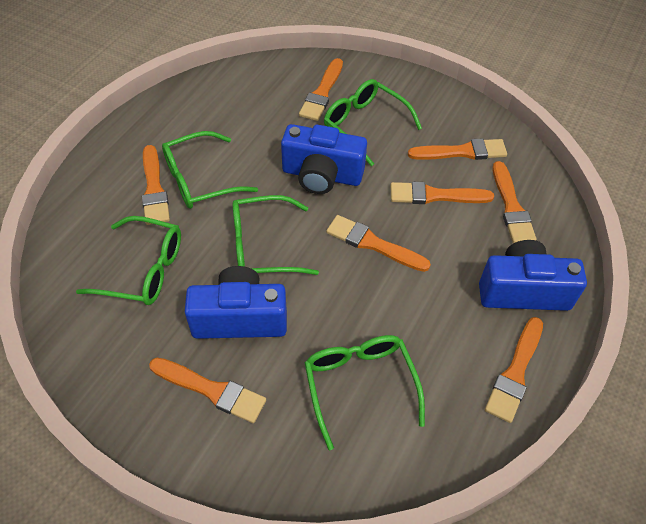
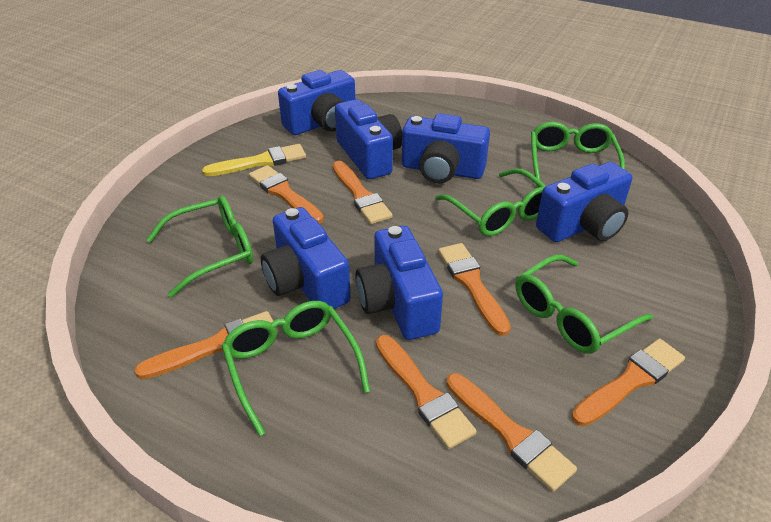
blue camera: [185,266,287,339] [281,124,367,194] [479,240,587,311] = 3 -> [261,207,351,309] [278,70,355,135] [335,99,402,179] [355,226,443,340] [402,113,490,183] [536,162,632,242] = 6
orange brush: [142,145,170,225] [149,358,266,423] [299,58,343,121] [326,215,431,272] [390,182,494,204] [408,138,507,160] [485,317,543,423] [493,161,537,244] = 8 -> [134,311,278,379] [249,165,324,224] [333,161,393,224] [376,335,477,449] [438,243,511,336] [446,373,577,492] [571,339,685,426] = 7
yellow brush: none = 0 -> [202,144,306,176] = 1

